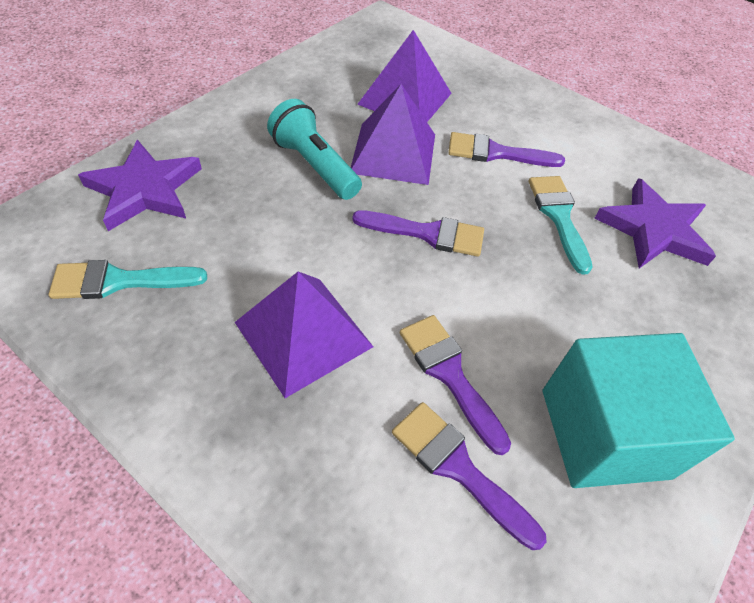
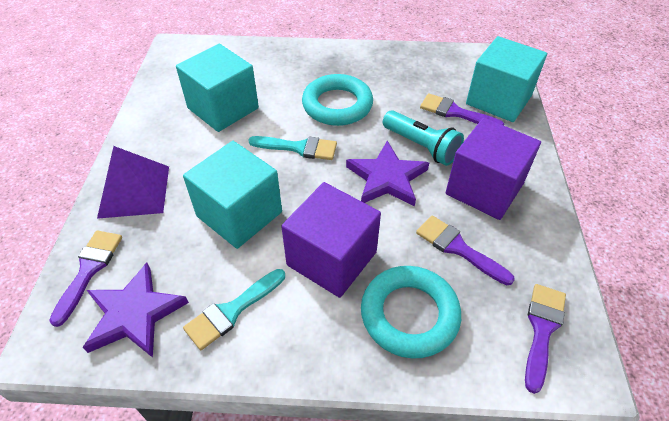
purple cube: none = 0 -> [281,182,381,298] [445,118,541,220] = 2
purple pyramid: [235,271,373,398] [351,84,435,185] [357,30,452,122] = 3 -> [97,146,169,219] = 1
turquoise cube: [543,333,735,488] = 1 -> [176,44,259,132] [183,141,282,249] [466,36,547,122] = 3
turquoise ring: none = 0 -> [302,74,373,126] [361,266,461,359] = 2

